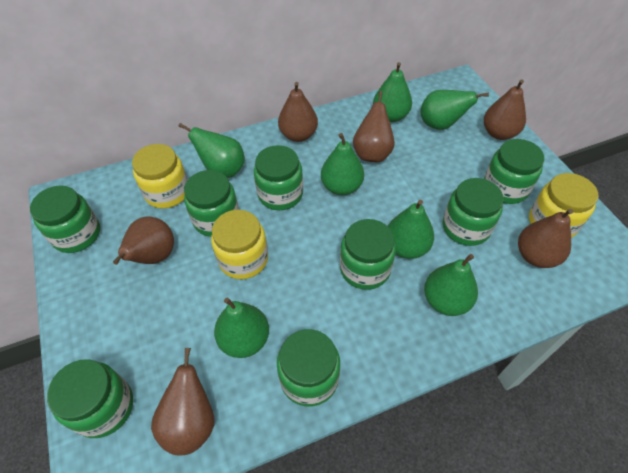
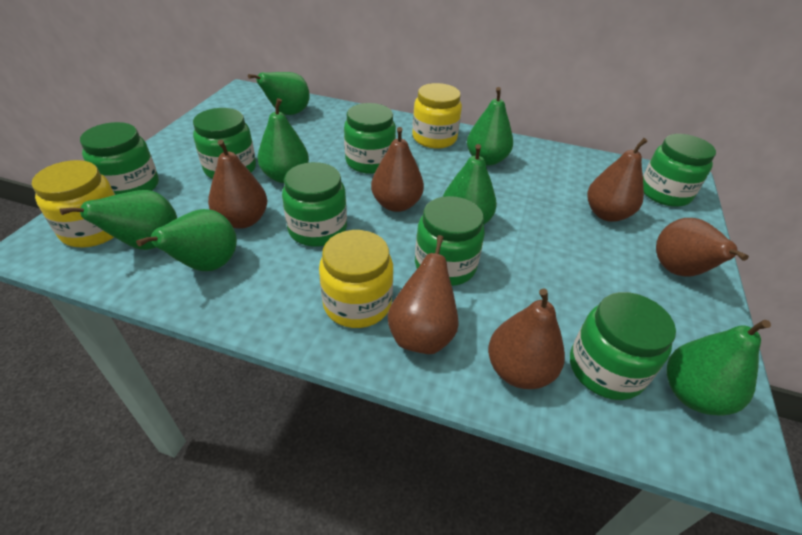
green jar: [30,185,100,253] [47,359,133,438] [184,170,239,237] [254,145,303,210] [277,329,340,407] [340,219,396,290] [443,178,504,246] [484,139,544,204] = 8 -> [80,122,159,195] [193,108,256,179] [282,162,347,247] [344,103,396,174] [415,196,485,286] [570,292,676,400] [643,134,716,207] = 7

